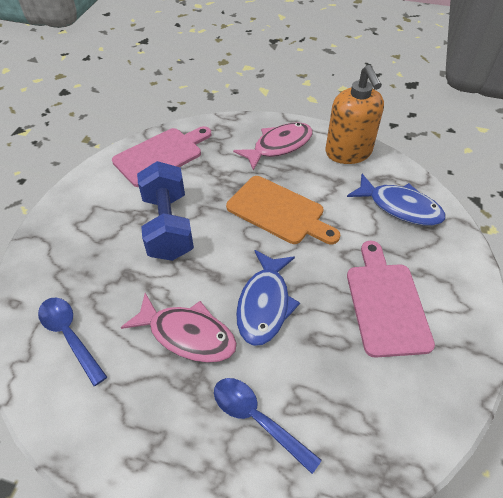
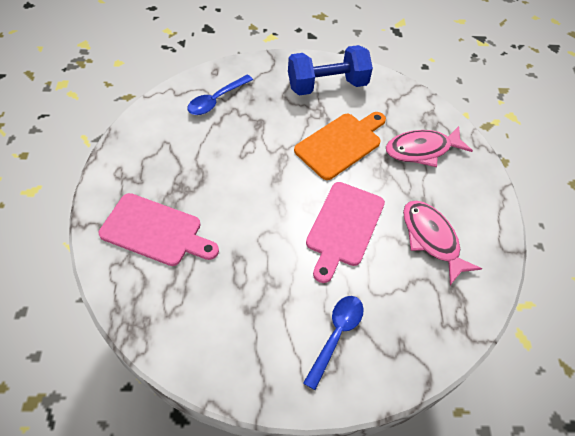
blue fish: [236,250,300,346] [347,174,446,226] = 2 -> none = 0
orange soap dispenser: [325,65,384,164] = 1 -> none = 0

